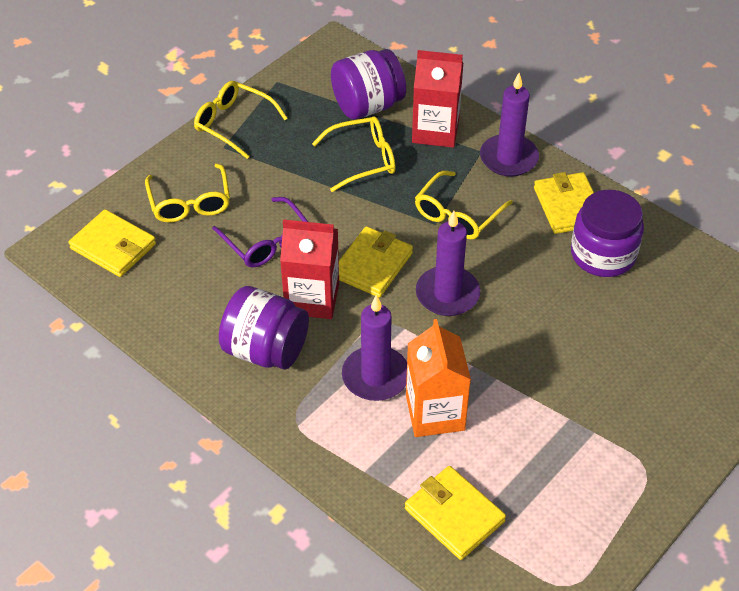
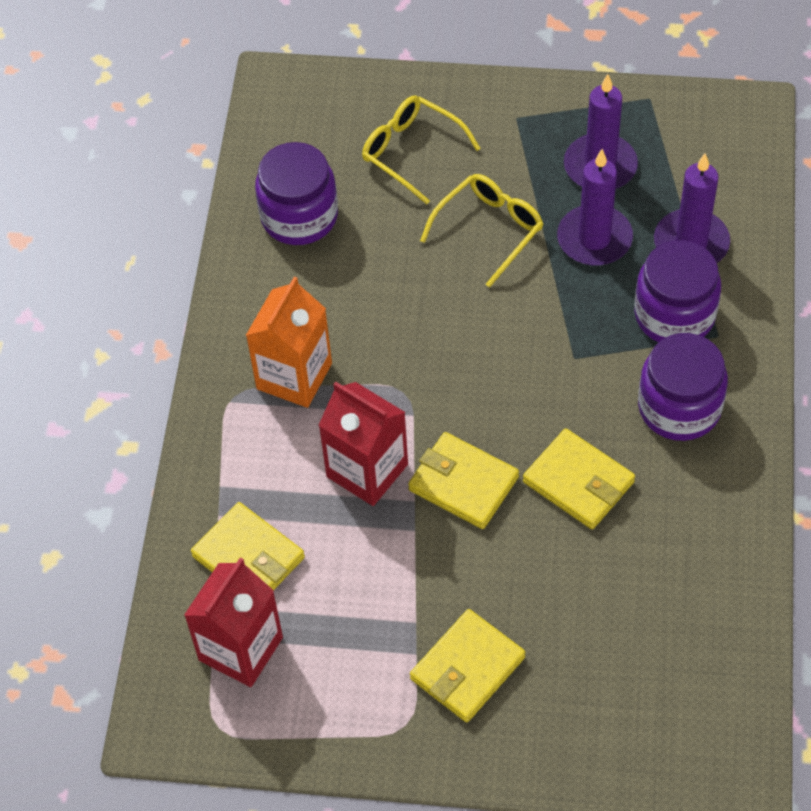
purple glasses: [212,197,308,268] = 1 -> none = 0
yellow glasses: [145,164,230,223] [194,81,288,159] [312,117,395,192] [415,171,513,240] = 4 -> [362,96,481,204] [420,174,543,287] = 2

